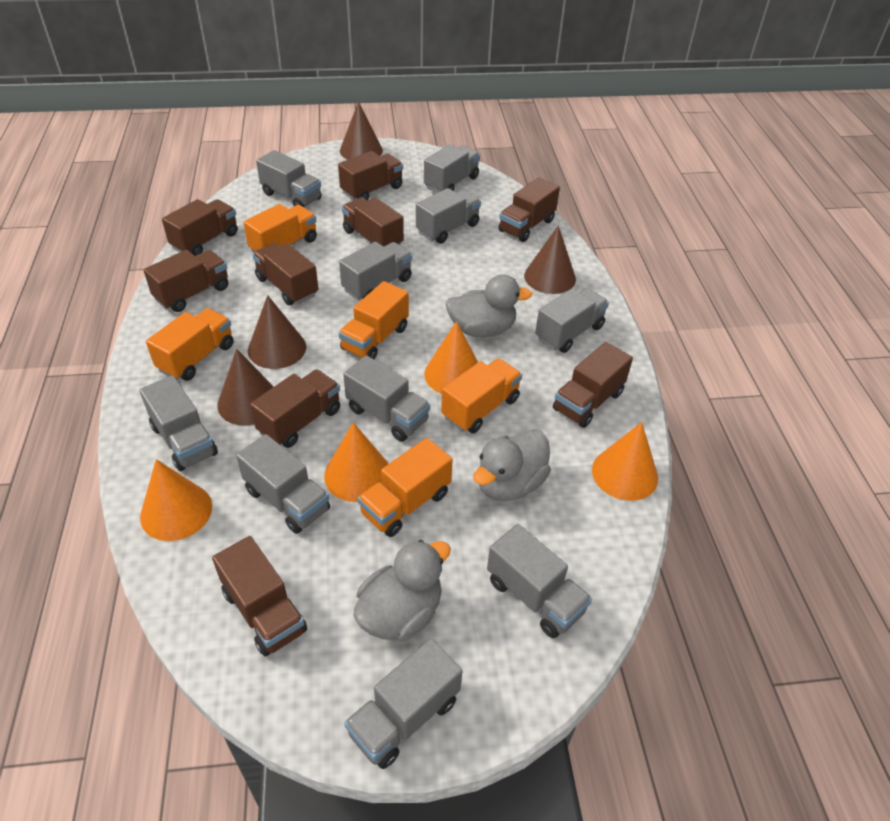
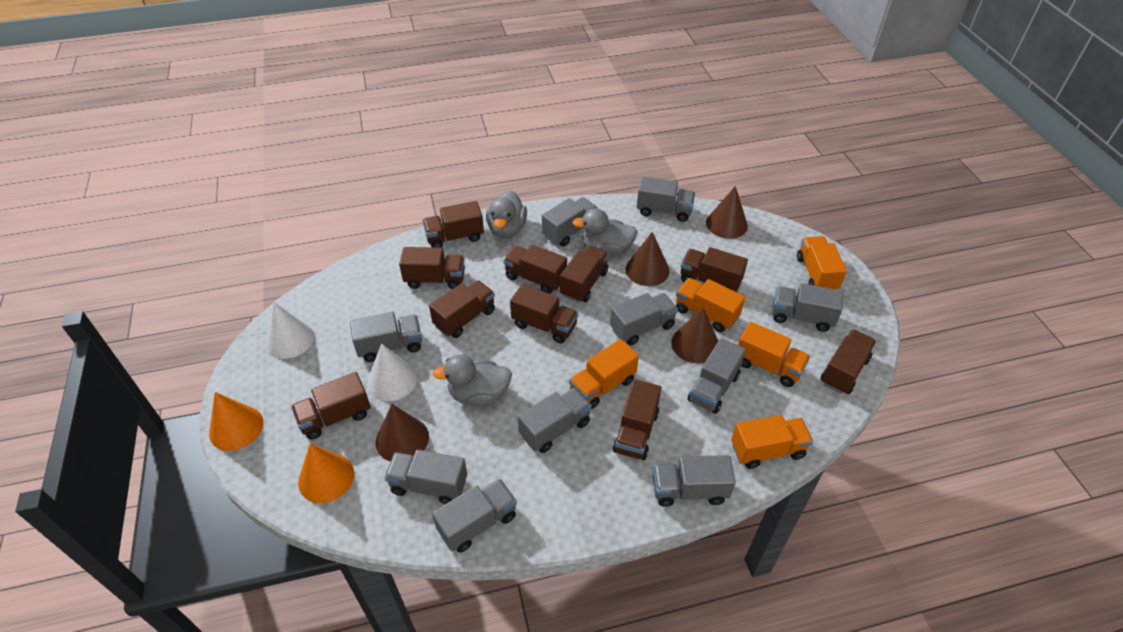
brown truck: [143,250,228,312] [162,199,238,256] [212,536,307,656] [250,369,340,448] [252,243,318,305] [338,151,403,200] [342,197,404,247] [498,177,560,242] [553,342,633,428] = 9 -> [291,372,371,439] [399,247,465,289] [422,201,484,248] [429,280,495,338] [503,245,567,294] [510,284,578,343] [560,246,609,303] [613,379,661,460] [681,247,748,292] [820,329,876,394] = 10
orange cone: [140,459,212,541] [324,422,388,502] [424,321,478,394] [592,422,658,501] = 4 -> [209,392,264,451] [298,444,354,503] = 2
white cone: none = 0 -> [265,302,314,359] [367,344,417,401] = 2

